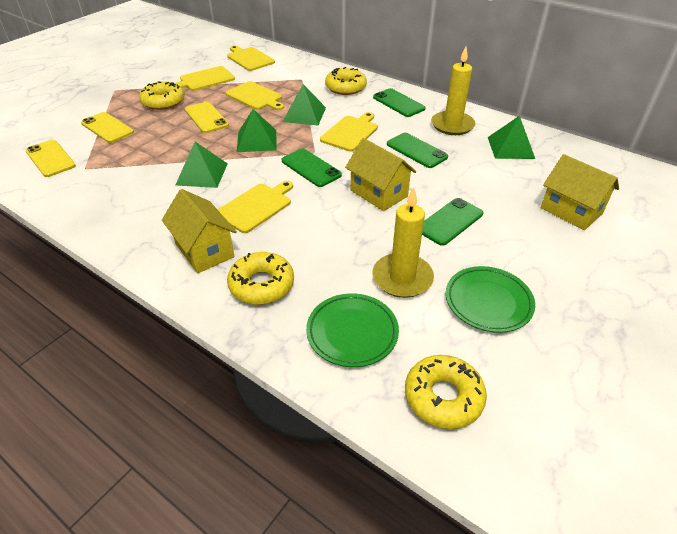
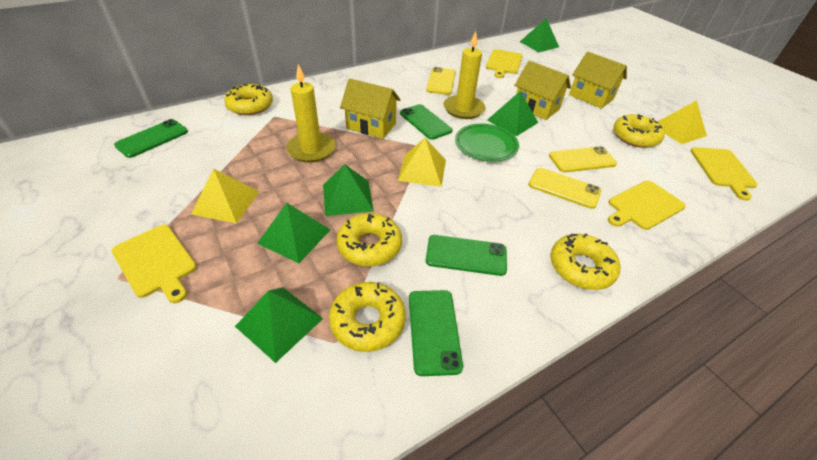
green plate: [306,293,399,367] [446,266,535,333] = 2 -> [455,124,519,161] = 1
green pyramid: [175,142,228,188] [237,109,276,152] [283,84,326,125] [488,116,535,159] = 4 -> [235,287,323,363] [258,203,330,264] [323,164,374,216] [487,91,538,136] [520,18,559,52] = 5
yellow cutting board: [176,66,235,91] [217,181,293,233] [226,81,284,110] [227,46,275,71] [320,112,378,151] = 5 -> [111,225,197,303] [486,49,523,78] [608,181,686,230] [691,147,757,201] = 4
yellow donut: [139,81,184,110] [227,252,294,305] [325,67,367,95] [405,355,487,429] = 4 -> [224,84,273,115] [329,282,406,352] [336,213,402,266] [550,234,620,290] [613,114,665,148] = 5
yellow pyramid: none = 0 -> [191,168,260,223] [398,138,446,187] [658,100,707,144] = 3

